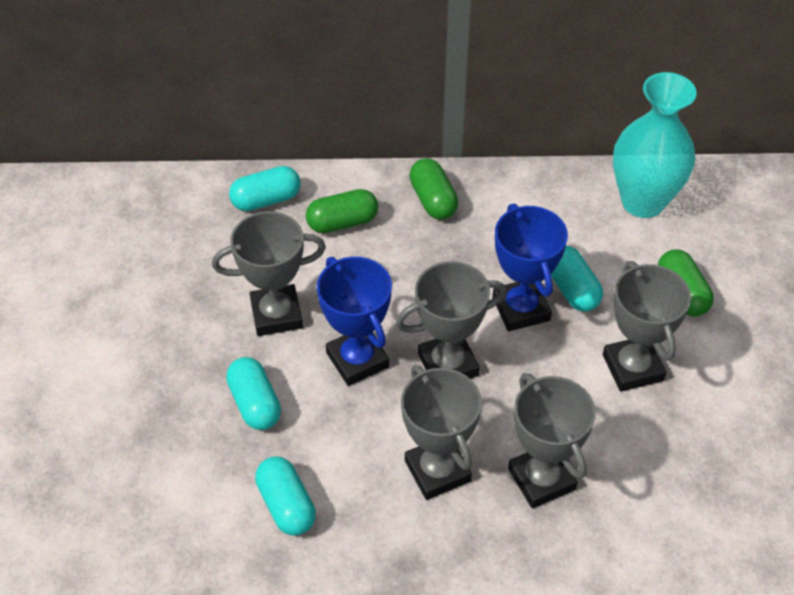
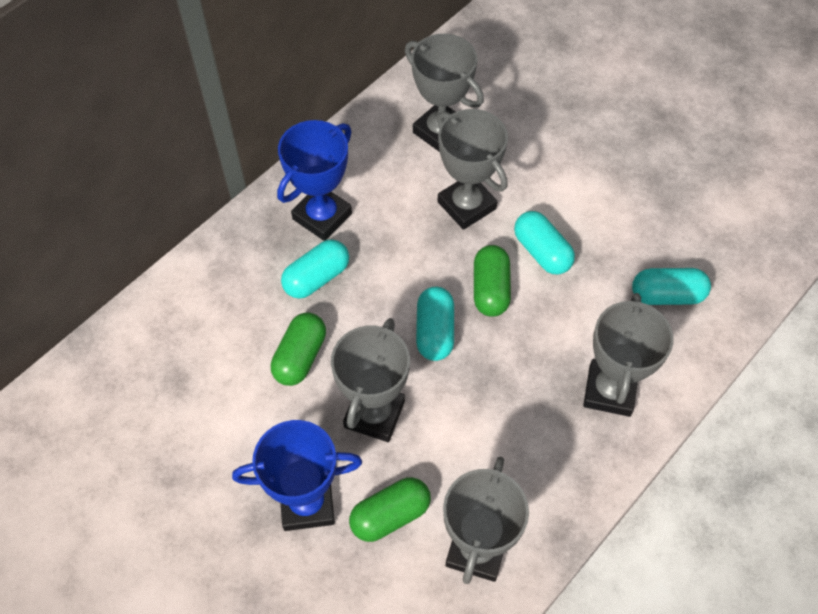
turquoise vase: [613,72,697,218] = 1 -> none = 0

